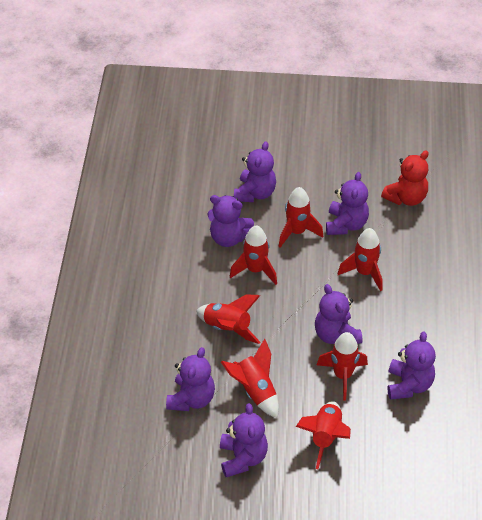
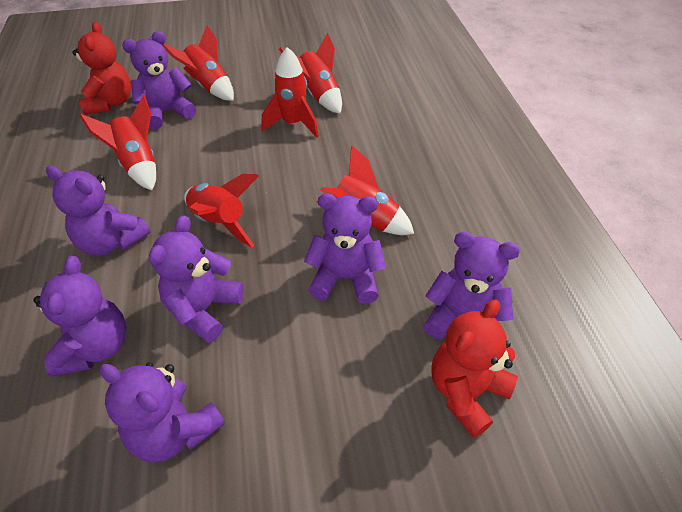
red rocket: [196,294,260,344] [221,339,279,418] [230,225,277,285] [278,187,323,248] [296,401,351,469] [317,332,368,400] [338,228,383,291] = 7 -> [80,95,156,190] [162,25,234,101] [184,174,259,248] [261,47,319,138] [279,33,342,114] [317,145,414,235] = 6
red teddy bear: [381,150,429,206] = 1 -> [72,22,131,115] [431,299,518,438] = 2

